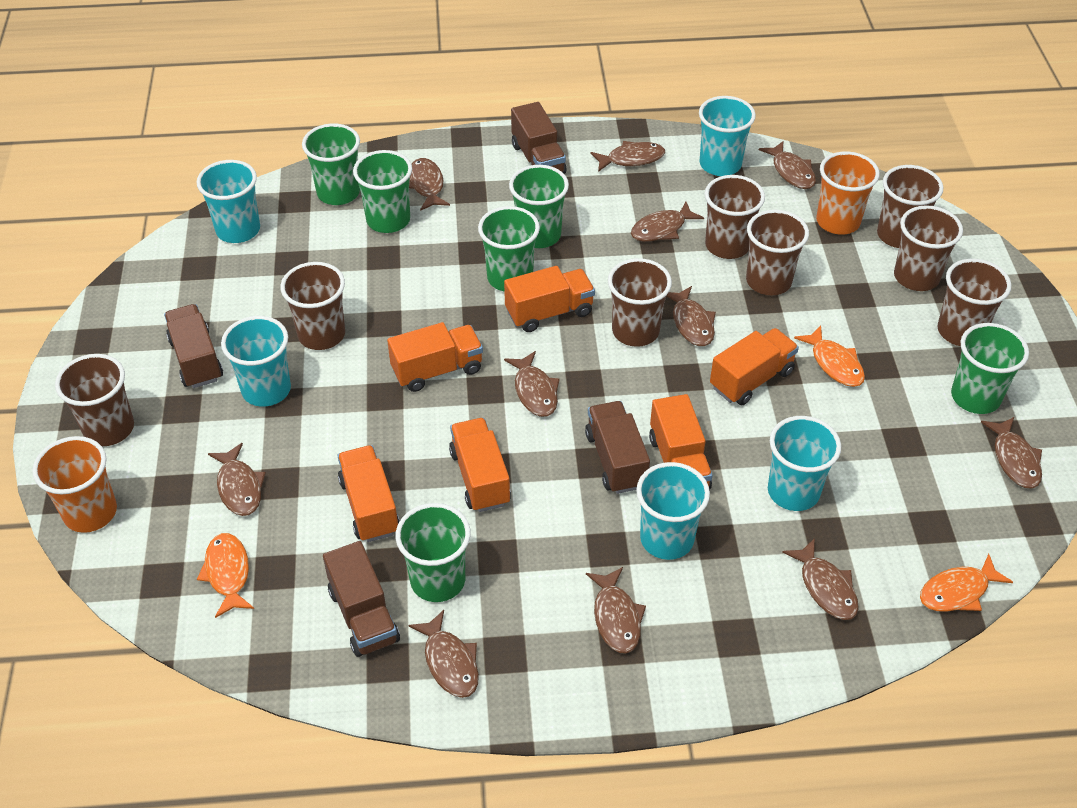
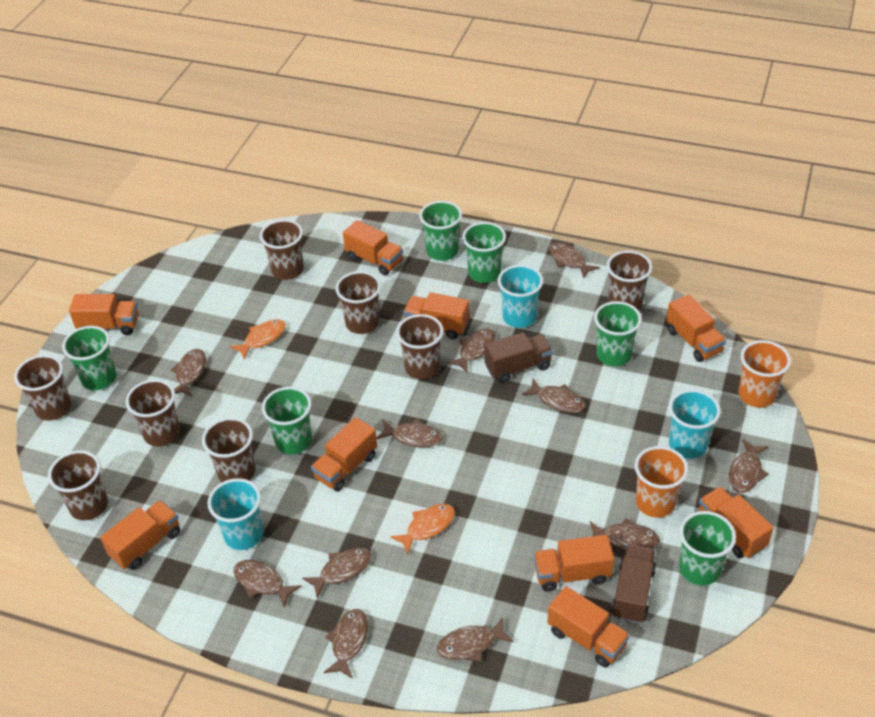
brown truck: [164,304,223,388] [323,541,400,657] [511,102,566,174] [585,401,650,494] = 4 -> [484,332,553,383] [611,544,656,624] = 2
orange fish: [197,533,254,618] [794,326,865,387] [920,554,1013,612] = 3 -> [230,319,286,359] [390,504,455,555] = 2
orange truck: [338,445,400,542] [387,322,483,392] [449,418,511,512] [504,266,595,332] [649,394,712,489] [710,328,799,405] = 6 -> [69,294,139,335] [100,500,180,570] [311,417,378,492] [343,220,403,275] [403,292,470,339] [534,535,614,592] [547,586,630,668] [666,294,726,362] [699,487,774,559] = 9
turquoise cup: [196,160,260,243] [221,316,291,407] [636,462,710,560] [699,96,756,176] [768,416,841,511] = 5 -> [207,478,263,550] [498,265,543,328] [669,389,721,459] = 3

